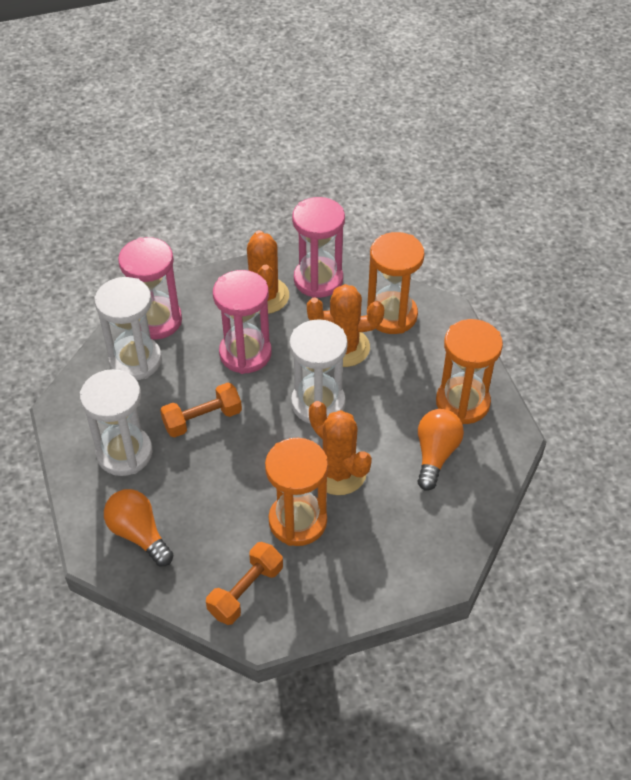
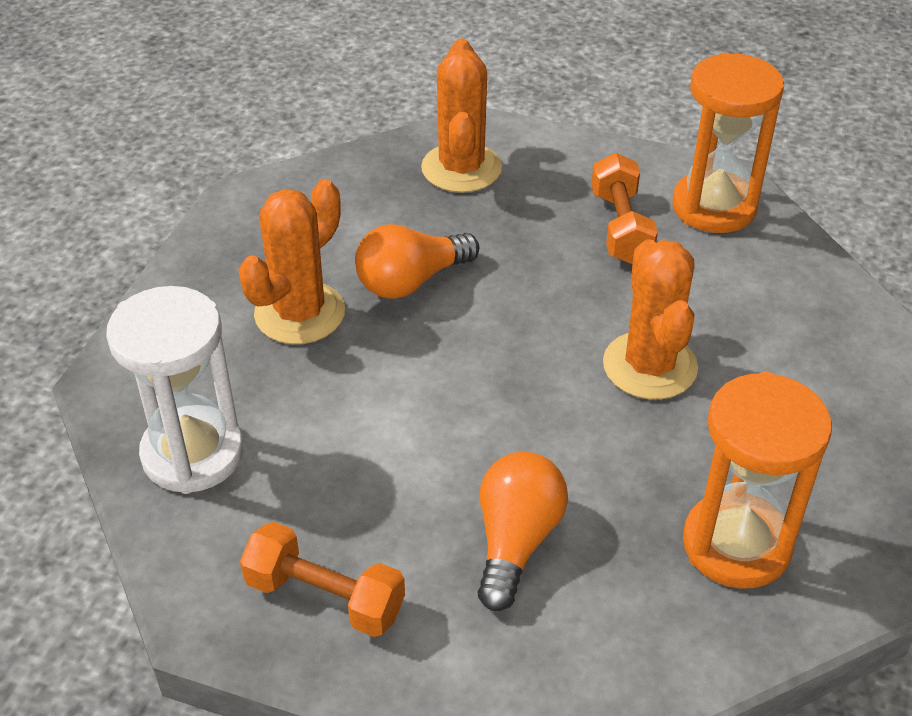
orange hourglass: [265,438,328,546] [367,232,425,334] [436,319,503,424] = 3 -> [672,52,784,233] [683,372,832,589] = 2
pink hourglass: [118,237,182,340] [213,270,272,374] [292,197,345,298] = 3 -> none = 0
white hourglass: [80,369,152,476] [95,277,162,380] [289,319,348,424] = 3 -> [106,286,244,494] = 1

